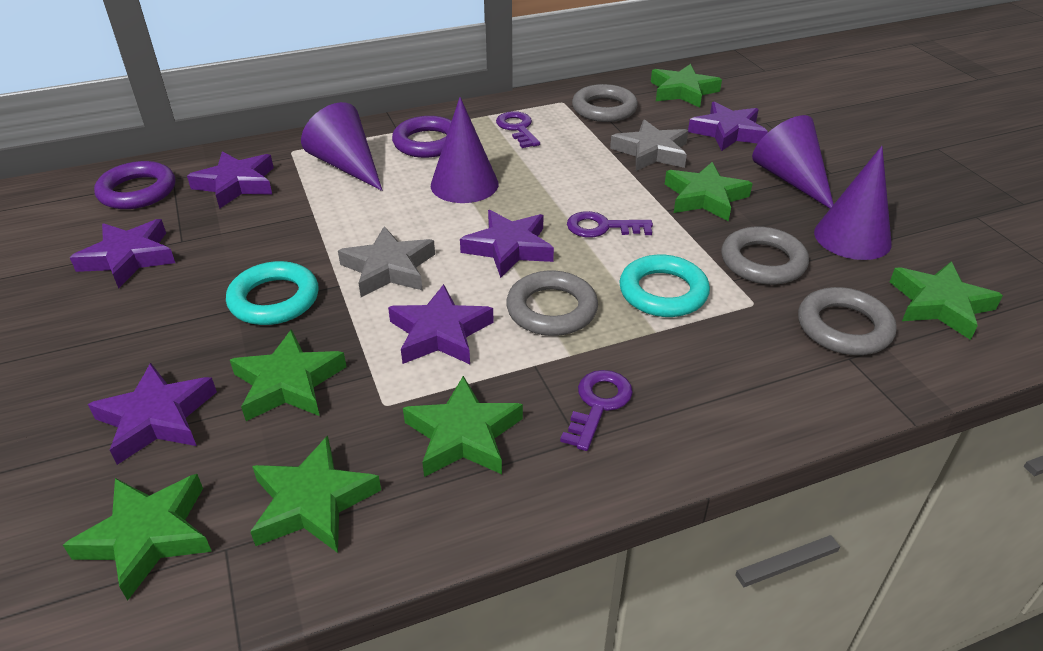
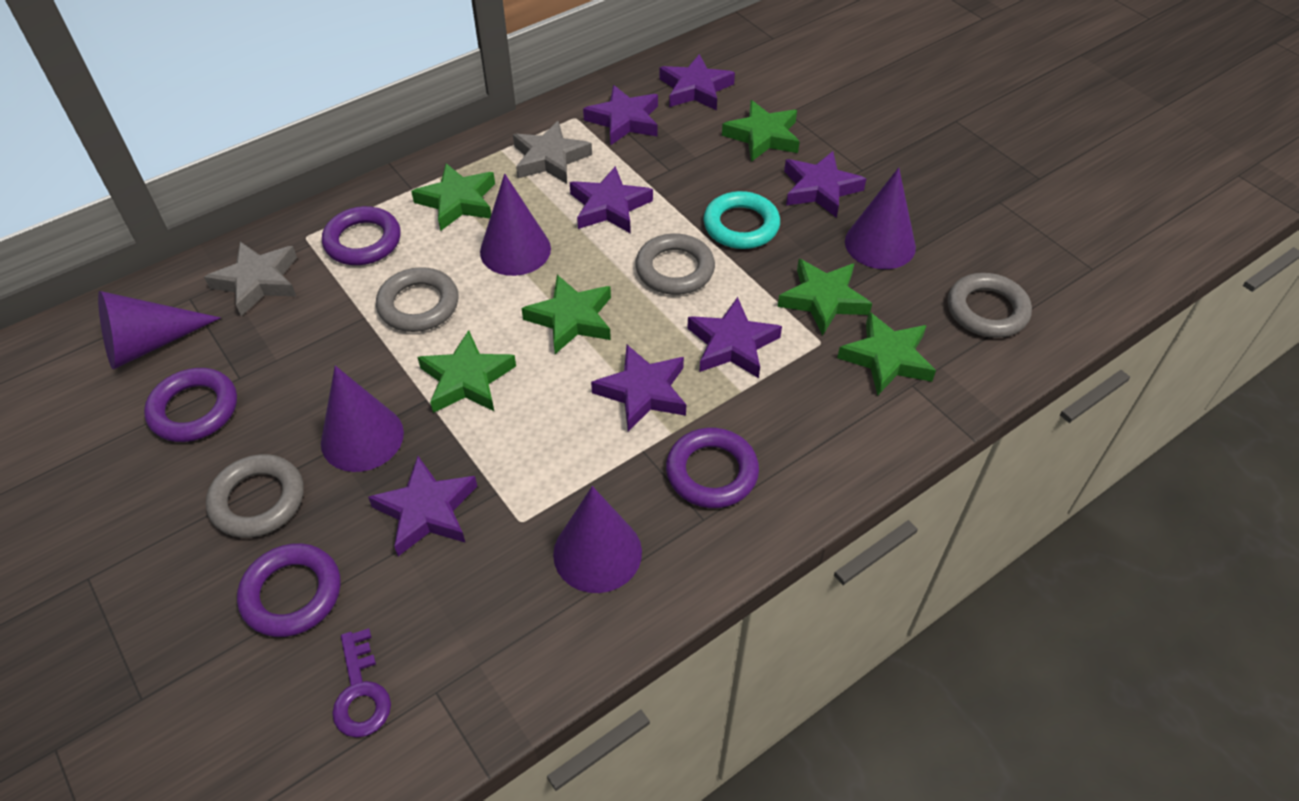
green star: [63,474,212,601] [230,329,347,421] [250,435,381,553] [403,376,523,477] [651,64,722,108] [665,162,753,221] [890,262,1003,340] = 7 -> [411,163,495,231] [417,330,516,413] [522,275,611,354] [722,100,800,162] [778,259,872,335] [837,312,936,395] = 6
purple cone: [301,102,383,191] [431,97,499,203] [752,115,834,209] [814,146,892,260] = 4 -> [98,291,221,370] [321,366,404,472] [480,174,551,276] [553,486,642,593] [845,167,916,269] = 5
purple key: [496,111,540,148] [560,370,633,451] [567,211,653,237] = 3 -> [332,628,391,738] = 1
purple ring: [94,161,175,209] [392,116,451,158] = 2 -> [144,368,237,442] [237,543,341,637] [322,206,401,265] [666,428,759,508] = 4
purple star: [70,219,175,289] [88,363,217,465] [187,151,274,209] [388,284,494,364] [460,210,554,278] [688,102,768,151] = 6 -> [368,456,477,556] [570,166,653,233] [583,85,658,146] [591,345,686,431] [660,54,735,111] [687,297,782,378] [784,151,866,218] = 7
turquoise ring: [226,261,319,325] [619,255,710,317] = 2 -> [703,191,780,249] = 1

